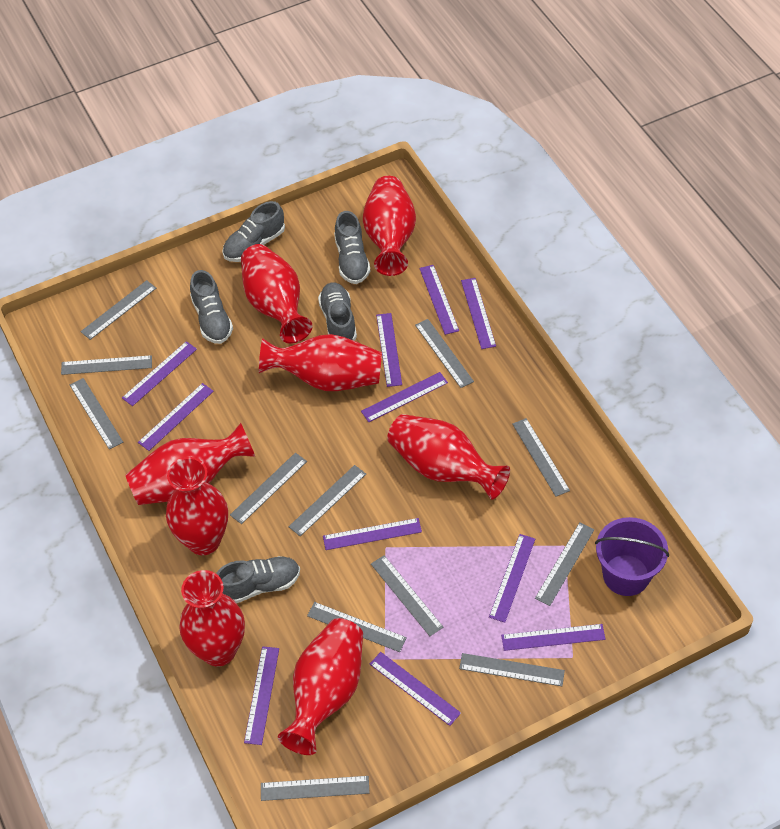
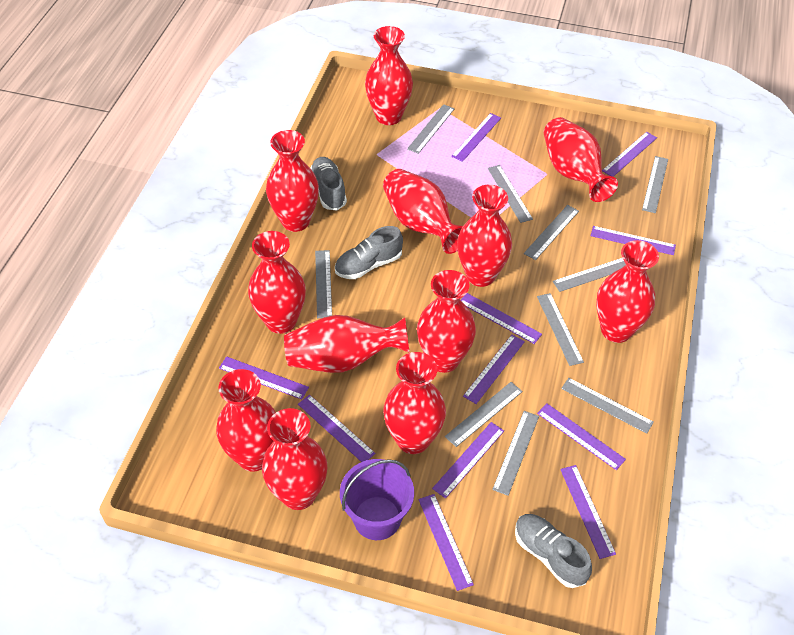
grey ruler: [61,355,152,375] [70,378,123,450] [80,280,156,340] [230,453,307,524] [261,776,370,801] [289,465,366,536] [307,602,407,652] [371,555,443,636] [415,319,474,388] [459,653,565,686] [513,418,570,497] [535,522,594,606] = 12 -> [315,250,332,318] [407,104,454,154] [445,382,523,447] [488,165,533,223] [492,411,539,496] [524,205,579,260] [537,293,584,366] [553,258,626,292] [561,378,654,434] [642,156,668,213] = 10
grey shoe: [190,270,233,344] [216,556,300,603] [223,201,285,262] [318,282,357,341] [334,211,370,284] = 5 -> [310,157,347,211] [335,226,403,279] [515,514,592,588] = 3
red vase: [125,423,255,505] [166,457,228,555] [179,570,245,667] [241,244,313,344] [259,334,382,391] [278,618,363,755] [363,176,416,276] [387,414,510,499] = 8 -> [216,369,276,472] [248,231,306,334] [262,408,327,510] [266,130,319,232] [284,315,410,373] [365,26,413,125] [383,169,463,254] [383,352,446,454] [417,270,476,373] [457,185,512,287] [544,117,618,202] [596,240,659,343] = 12

